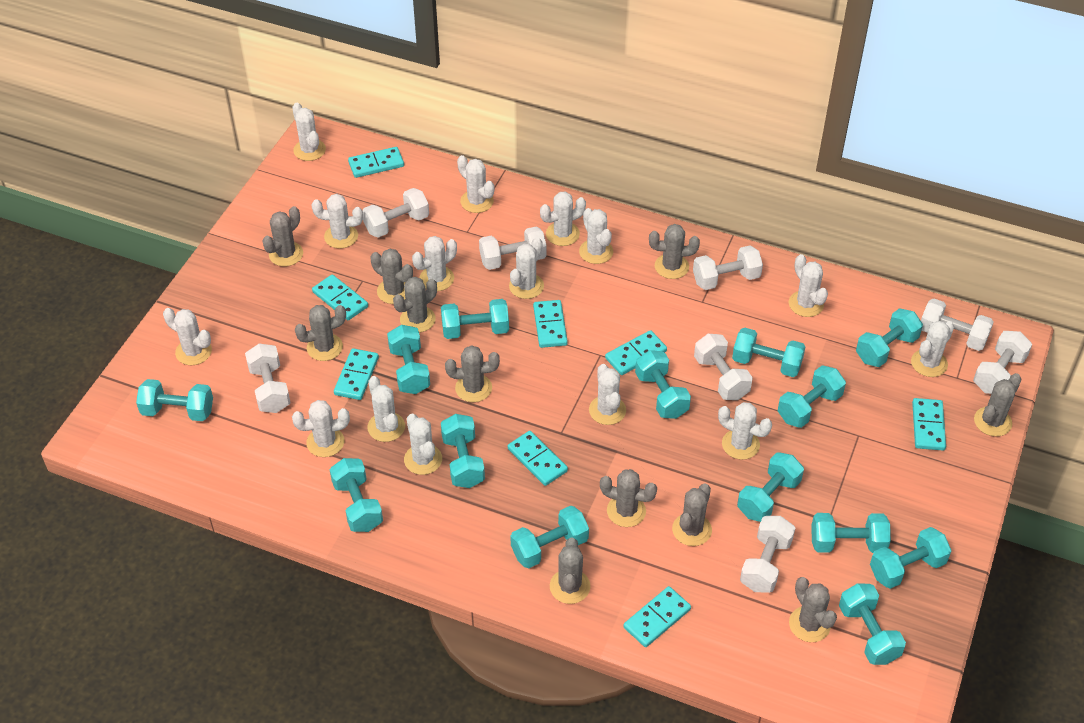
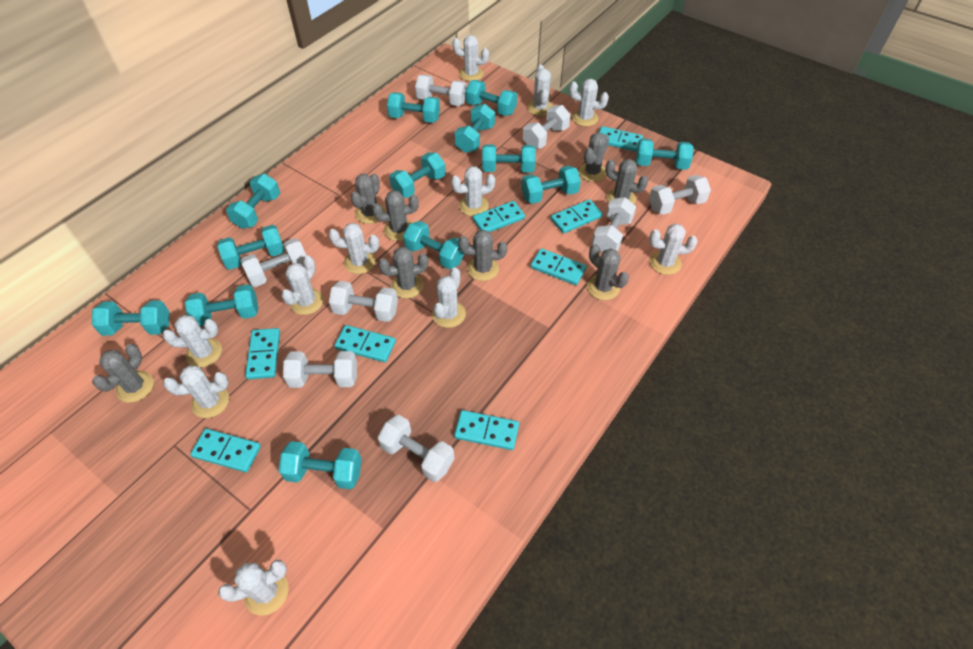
grey cactus: [262,206,303,266] [295,305,346,361] [370,249,413,304] [393,277,437,333] [445,345,500,402] [550,538,590,604] [600,469,657,527] [649,224,700,279] [672,483,712,546] [789,577,837,642] [974,373,1022,436] = 11 -> [92,344,154,403] [351,174,385,224] [372,190,419,241] [378,247,428,299] [458,230,507,281] [578,132,609,182] [587,244,629,300] [605,159,648,204] = 8
turquoise dumbbell: [136,379,213,421] [330,458,383,532] [387,325,430,394] [441,299,509,339] [441,414,485,488] [510,506,589,568] [635,350,691,419] [732,328,806,377] [737,452,804,522] [778,365,846,428] [811,513,891,553] [839,583,906,665] [856,308,923,367] [870,527,952,589] = 14 -> [92,300,169,336] [185,284,259,327] [217,225,285,270] [226,174,280,229] [279,441,362,489] [387,92,440,123] [389,152,446,198] [403,221,465,269] [454,104,495,153] [465,80,517,116] [482,144,536,173] [521,166,581,204] [636,138,694,170] = 13
white cactus: [163,308,212,365] [292,103,326,161] [292,400,350,457] [312,194,363,249] [368,376,405,442] [404,414,442,475] [412,236,457,291] [457,155,494,213] [509,237,544,299] [540,192,586,246] [579,208,613,264] [589,364,626,425] [718,402,772,460] [788,254,828,317] [911,321,954,377] = 15 -> [163,315,222,367] [163,365,229,418] [218,560,289,616] [281,256,324,315] [329,223,379,274] [432,267,466,328] [451,166,495,216] [453,35,489,81] [528,65,553,116] [569,79,609,127] [649,224,698,275] = 11

